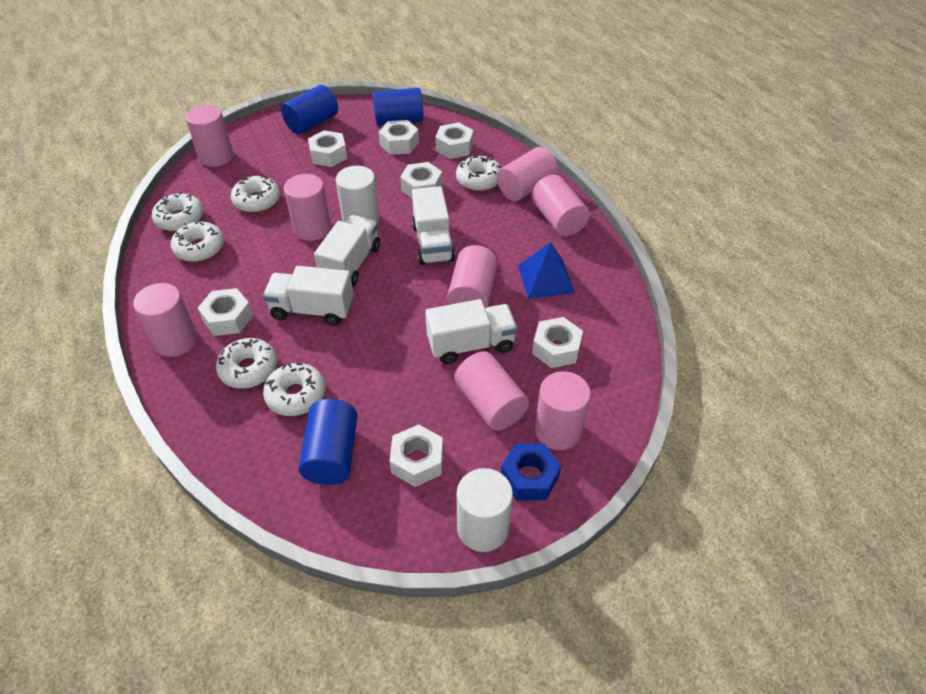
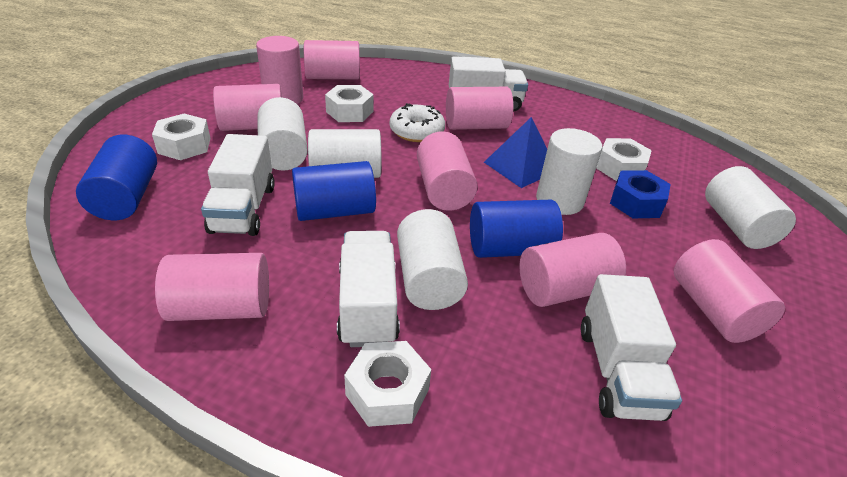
white cylinder: [336,166,379,222] [457,468,513,552] = 2 -> [257,97,308,171] [308,129,381,178] [397,209,468,310] [536,128,602,215] [705,166,796,249] = 5
white donut: [152,192,204,231] [171,220,224,262] [216,338,277,388] [231,176,280,213] [263,363,326,416] [456,156,501,191] = 6 -> [390,103,445,142] = 1
white nut: [198,288,253,336] [308,130,347,167] [379,120,419,155] [390,424,443,487] [400,162,442,198] [435,122,474,159] [532,317,583,368] = 7 -> [152,114,210,160] [325,85,374,122] [344,341,431,427] [596,138,652,181] = 4

